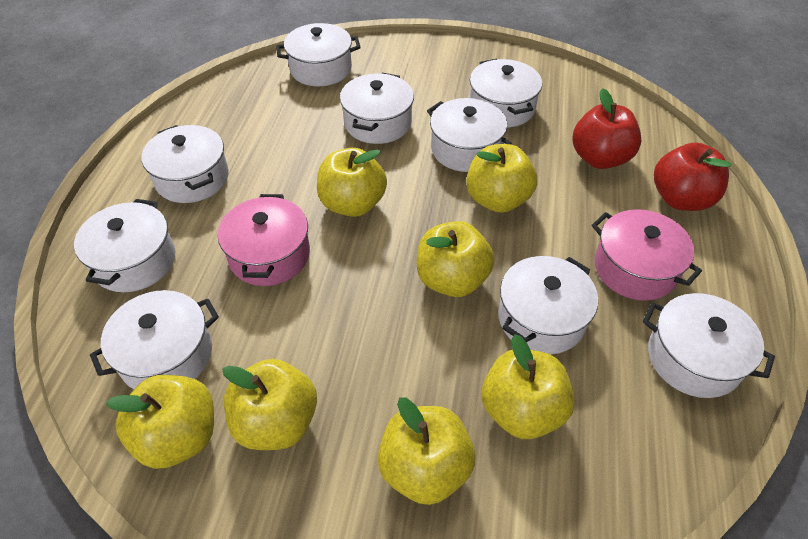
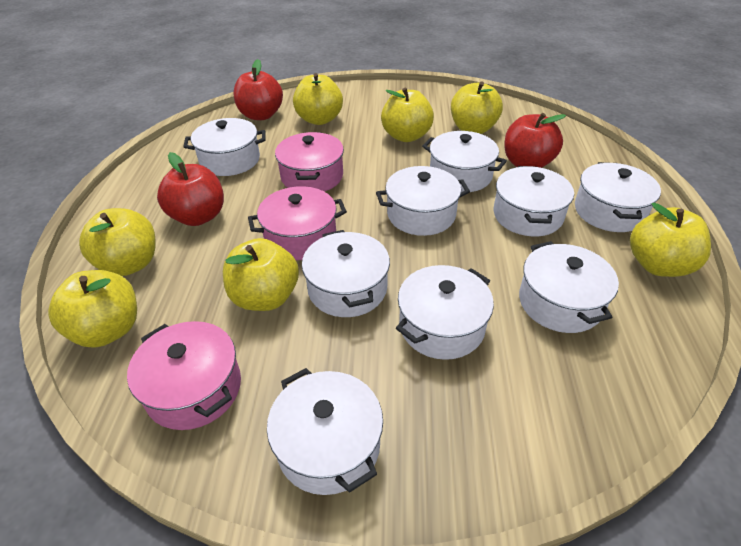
pink pot: [218,194,310,286] [592,209,702,301] = 2 -> [127,321,241,430] [248,186,347,260] [275,132,344,191] = 3
red apple: [572,88,641,169] [654,143,731,211] = 2 -> [157,152,224,226] [233,59,283,120] [504,113,566,168] = 3

